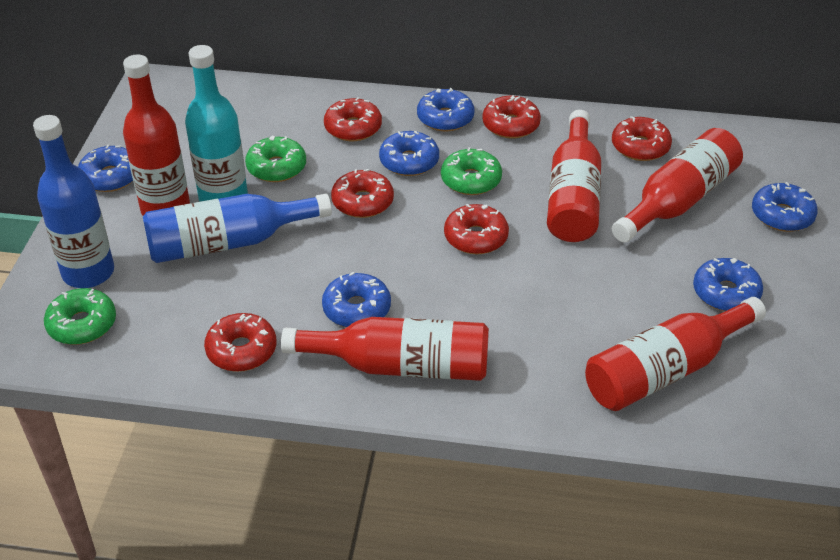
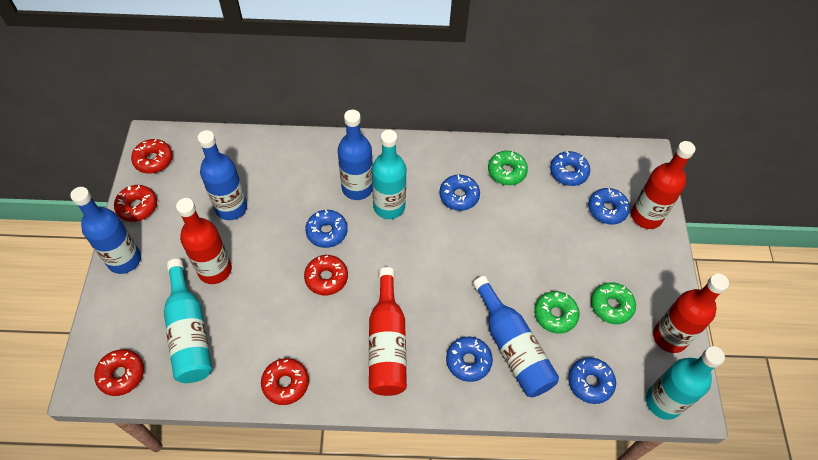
blue bottle: [33,115,114,288] [143,194,332,263] = 2 -> [70,187,141,274] [197,130,247,220] [338,110,373,200] [473,276,559,397] = 4
red bottle: [123,54,190,216] [281,317,489,381] [547,110,601,242] [585,297,766,411] [612,128,743,242] = 5 -> [176,198,232,284] [369,267,407,396] [631,141,695,229] [653,273,729,353] = 4
red donut: [204,313,276,372] [324,97,382,141] [331,169,394,218] [444,204,509,254] [482,95,541,139] [612,116,672,161] = 6 -> [94,349,144,396] [114,185,157,222] [131,139,173,174] [261,358,309,405] [304,255,348,295] = 5
turquoise bottle: [185,45,248,202] = 1 -> [164,259,212,383] [372,130,406,219] [646,346,725,420] = 3

